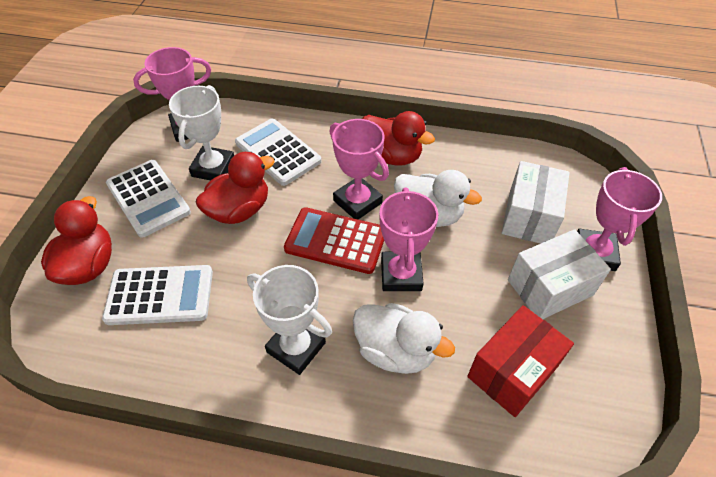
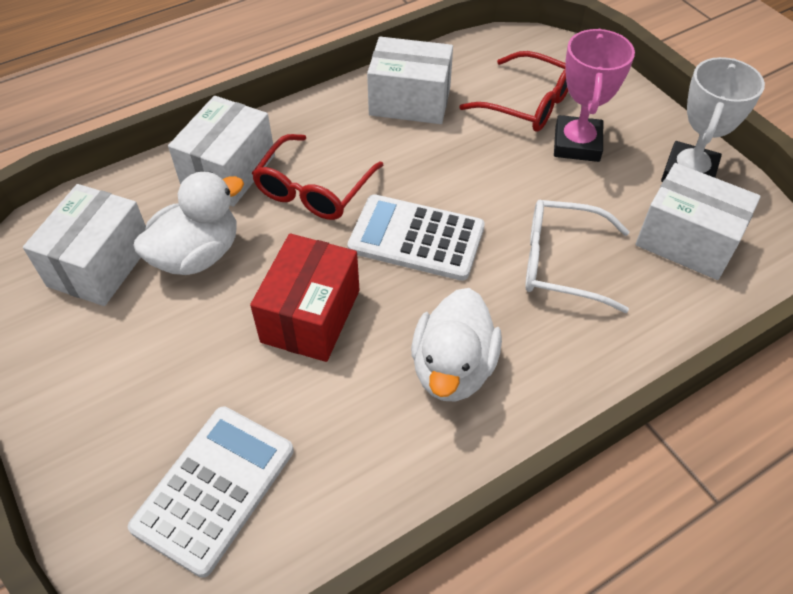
pink trophy: [133,47,211,142] [330,119,389,220] [380,187,438,291] [577,167,662,271] = 4 -> [554,29,635,162] = 1
red calculator: [284,207,384,274] = 1 -> none = 0
red duck: [41,196,112,285] [196,152,275,224] [362,111,435,166] = 3 -> none = 0
red glasses: none = 0 -> [252,134,383,220] [459,51,568,132] = 2
white box: [502,161,570,244] [508,229,611,319] = 2 -> [23,184,146,306] [168,96,275,206] [367,37,453,124] [635,163,761,280] = 4
white calculator: [102,265,213,325] [106,160,191,238] [235,119,321,186] = 3 -> [128,406,294,578] [347,194,485,281] = 2
white glasses: none = 0 -> [525,200,630,313] = 1
white trophy: [169,85,234,180] [247,265,332,375] = 2 -> [661,57,765,182] = 1

